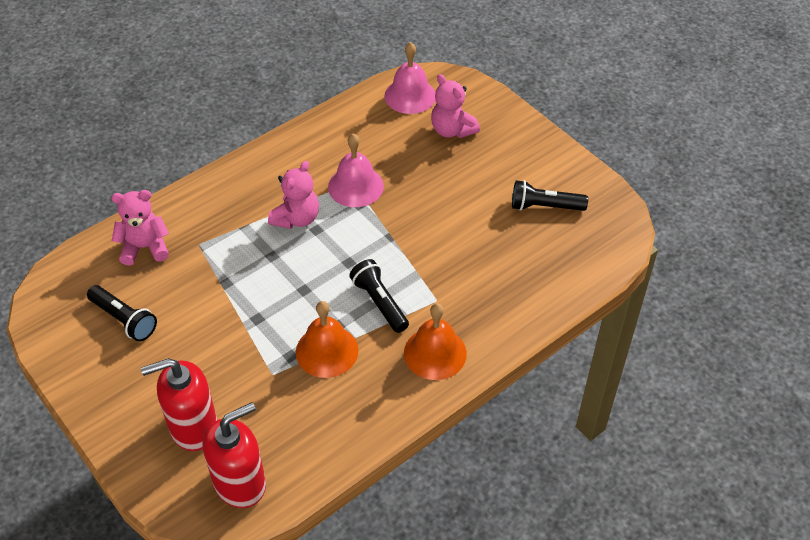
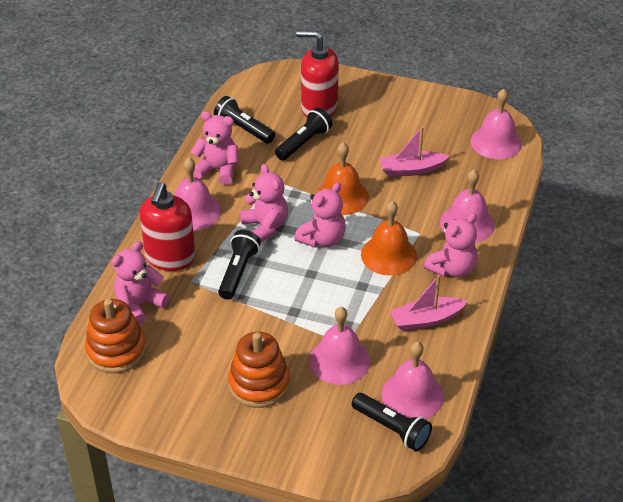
black flashlight: [87,285,157,342] [349,259,409,333] [512,180,588,211] = 3 -> [214,96,275,144] [218,230,261,300] [275,108,332,161] [352,393,432,451] = 4
orange stacking toy: none = 0 -> [85,299,146,373] [228,332,290,408] = 2
pink bell: [328,134,384,207] [384,42,435,114] = 2 -> [175,158,221,231] [309,307,370,385] [381,342,444,419] [440,170,495,243] [471,89,522,159] = 5
pink boat: none = 0 -> [379,126,449,177] [390,275,468,331] = 2
pink teddy bear: [111,190,169,265] [268,161,319,229] [431,74,480,138] = 3 -> [112,241,169,325] [191,111,239,185] [240,164,288,242] [294,182,346,247] [424,213,478,278] = 5

